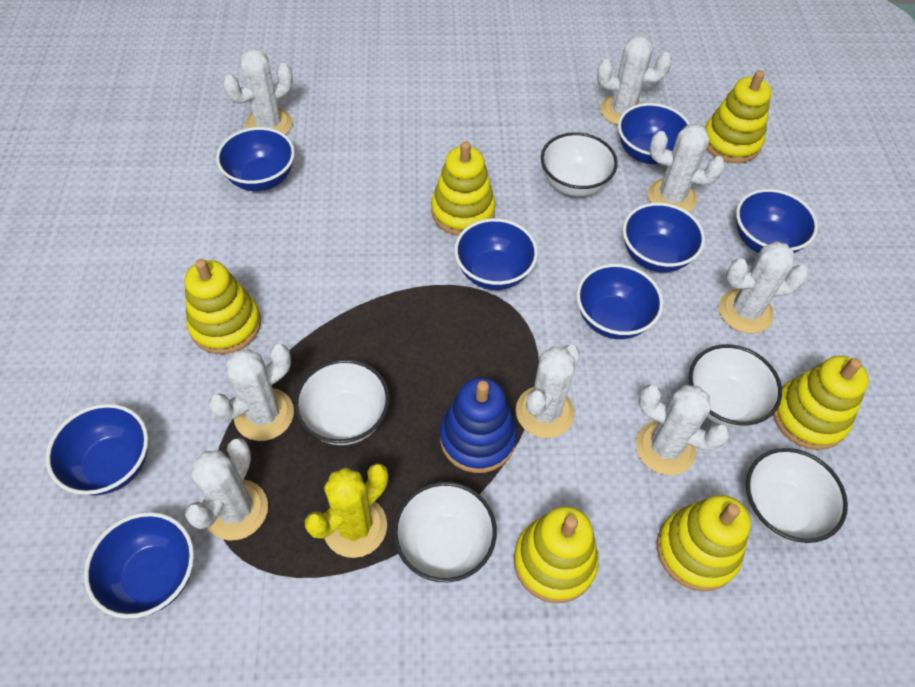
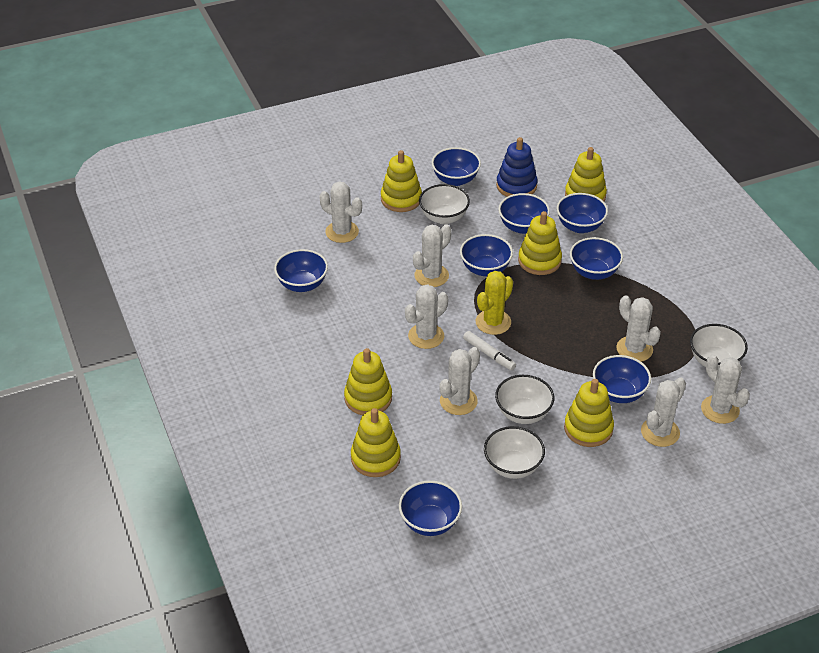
white bowl: [294,359,389,445] [393,482,497,582] [541,132,618,196] [689,344,782,428] [746,448,848,543] = 5 -> [419,184,470,224] [484,426,545,479] [495,375,554,424] [690,324,748,367] = 4
white cactus: [185,438,268,541] [209,344,294,441] [223,49,293,135] [516,345,580,438] [597,36,672,125] [636,385,730,475] [648,124,725,212] [719,241,809,333] = 8 -> [320,182,362,243] [405,284,448,349] [413,224,452,287] [439,347,480,415] [616,295,661,362] [641,377,686,447] [701,354,750,424] = 7
white marker: none = 0 -> [463,331,516,371] = 1

